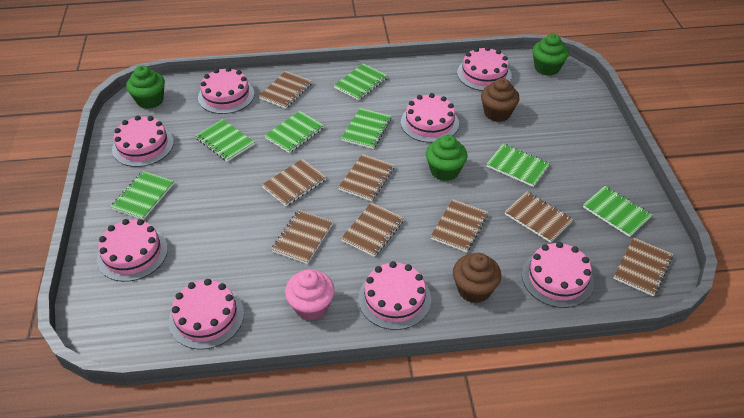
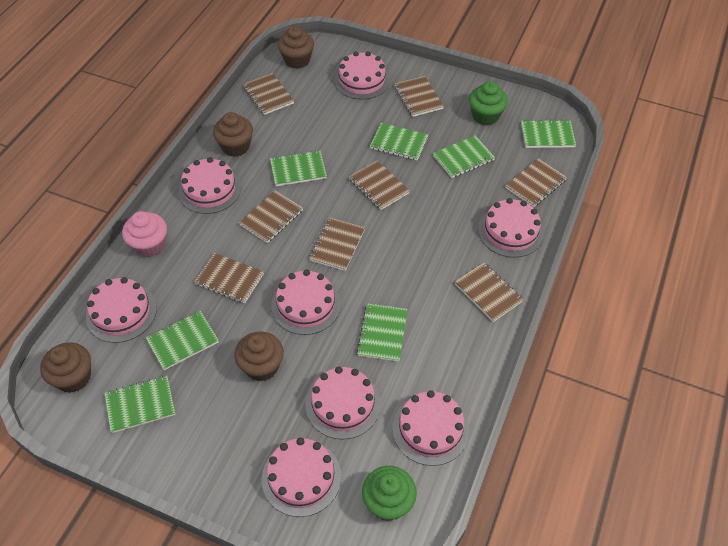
brown cupcake: [453,253,502,303] [481,78,520,122] = 2 -> [40,343,91,393] [213,112,253,157] [234,332,284,382] [278,26,314,69] = 4
green cupcake: [126,66,165,109] [426,135,467,181] [532,34,569,76] = 3 -> [362,466,417,521] [469,81,508,125] = 2

